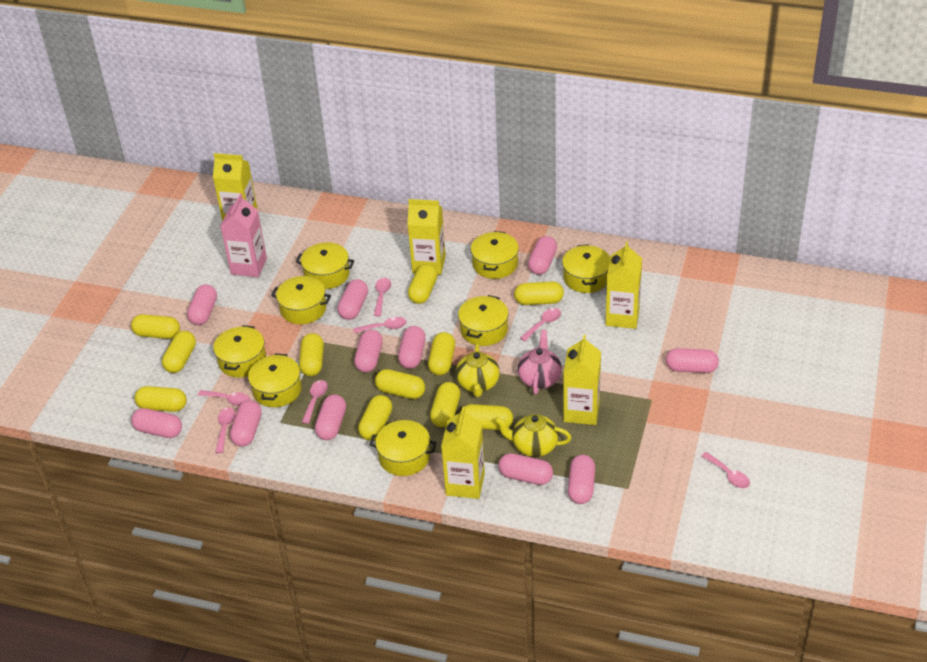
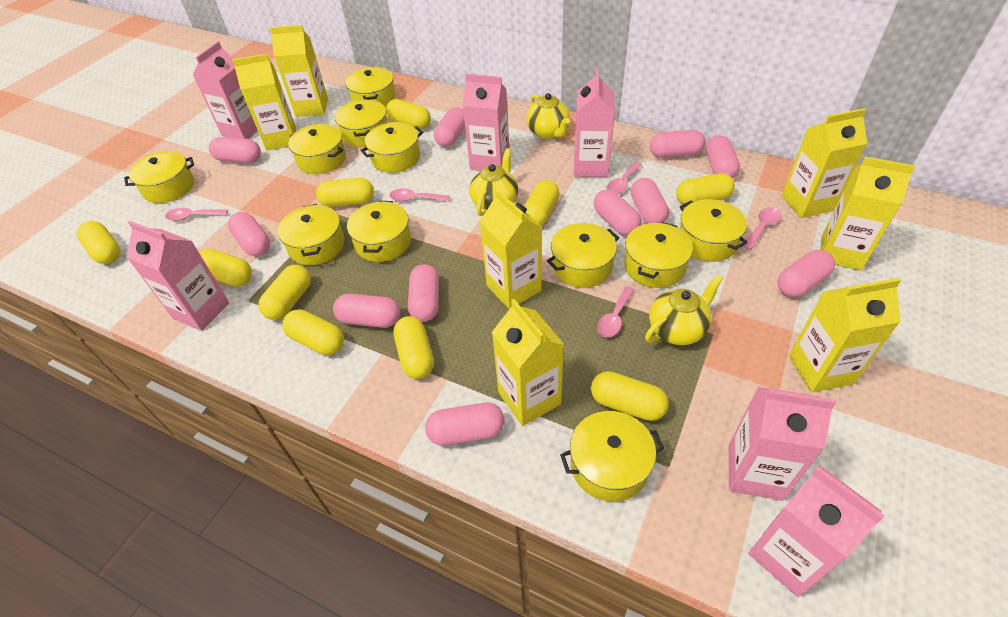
pink carton: [220,193,267,277] = 1 -> [126,221,229,331] [193,41,258,139] [462,74,509,171] [574,70,615,177] [729,387,836,501] [748,466,885,597] = 6
pink spoon: [198,390,250,406] [215,407,236,453] [302,380,328,424] [353,317,407,334] [374,278,391,316] [520,308,561,341] [702,452,750,488] = 7 -> [165,208,228,221] [390,188,450,202] [597,286,634,337] [607,162,642,194] [742,207,781,250] = 5
pink teapot: [518,330,562,395] = 1 -> none = 0
yellow capsule: [131,314,180,339] [135,386,187,412] [162,331,196,373] [299,333,324,376] [358,395,392,440] [375,369,425,399] [408,264,438,304] [428,332,455,375] [430,382,461,427] [460,404,513,430] [514,282,564,305] = 11 -> [77,221,120,264] [199,249,252,287] [258,265,311,320] [282,309,344,355] [316,178,374,207] [386,99,431,129] [393,316,434,379] [524,180,559,226] [591,371,669,421] [676,173,735,204] = 10
yellow carton: [213,153,258,222] [407,199,446,275] [441,407,485,499] [563,335,601,425] [605,241,642,329] = 5 -> [232,54,296,150] [269,25,328,117] [479,190,542,309] [492,299,564,426] [782,108,867,218] [789,278,901,392] [820,157,915,270] = 7
yellow pot: [213,325,266,377] [248,354,302,407] [271,276,331,324] [296,242,354,289] [369,420,437,476] [458,295,509,346] [471,231,519,279] [562,244,610,293] = 8 -> [124,151,194,203] [278,204,344,265] [288,124,346,174] [335,100,388,147] [346,67,396,108] [347,201,411,262] [360,122,423,173] [547,223,619,288] [560,411,664,502] [624,222,693,288] [679,199,748,262] = 11
yellow teapot: [456,344,500,397] [495,414,571,457] = 2 -> [469,148,518,216] [526,93,570,139] [645,275,723,345] = 3

